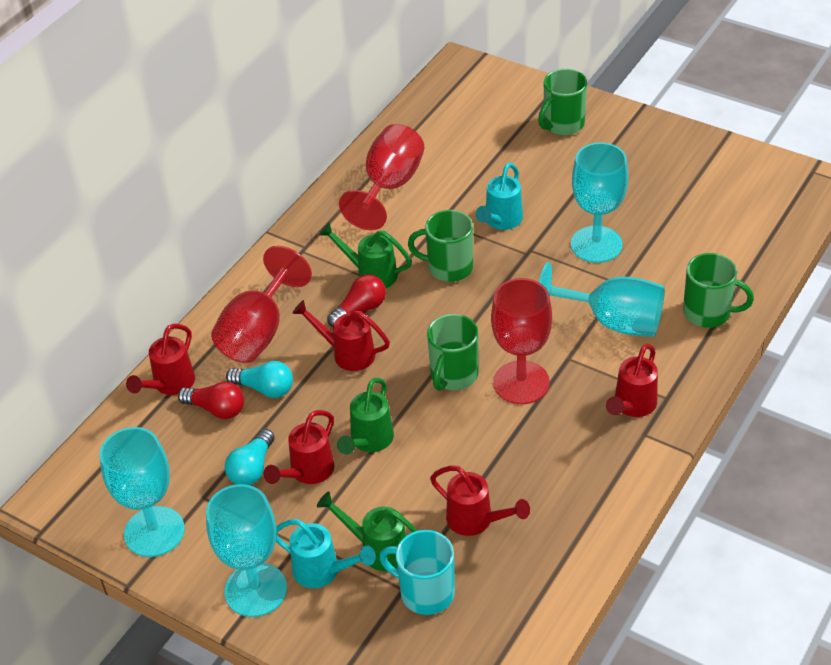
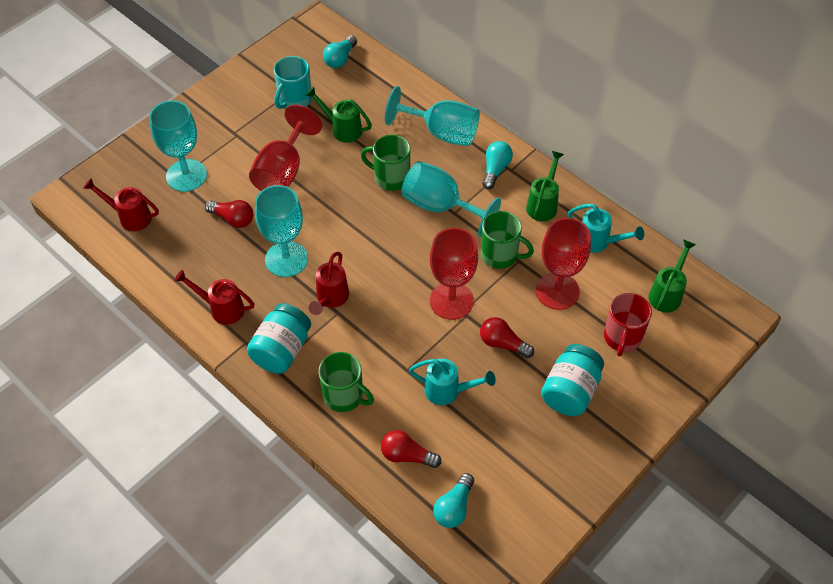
green mug: [408,210,473,282] [427,314,479,391] [538,69,587,135] [683,253,754,328] = 4 -> [318,352,374,412] [361,135,410,191] [481,211,534,269] = 3
red light bulb: [178,382,244,419] [327,274,386,327] = 2 -> [205,200,253,228] [381,430,441,468] [480,317,534,358] = 3
red mug: none = 0 -> [604,293,652,356] = 1
red watering can: [126,324,195,395] [264,410,334,484] [293,300,390,371] [430,466,530,536] [606,344,658,417] = 5 -> [83,178,159,231] [174,270,254,325] [309,252,349,315] = 3
turquoise jar: none = 0 -> [247,303,311,374] [541,344,604,416] = 2
turquoise light bulb: [225,429,275,485] [226,361,293,398] = 2 -> [323,35,357,68] [433,473,474,528] [482,141,513,189] = 3

